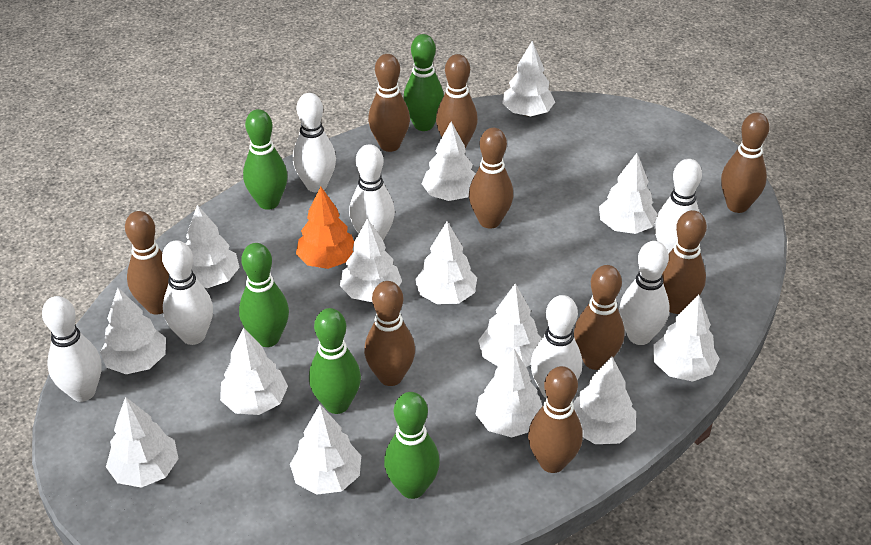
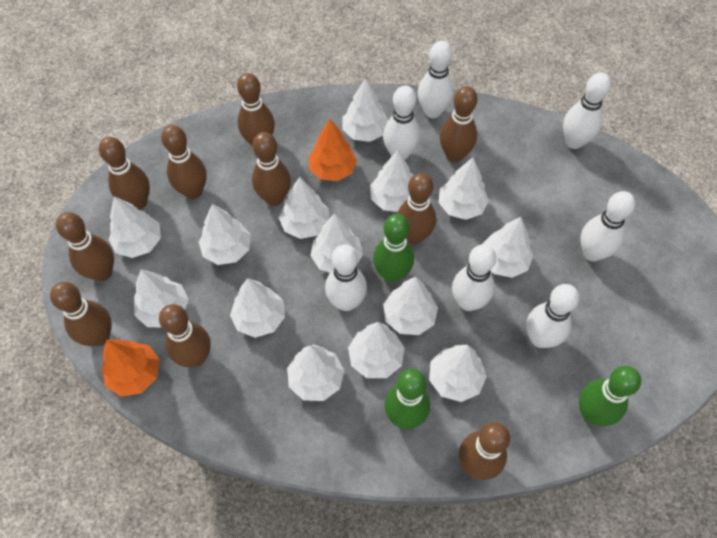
brown bowling pin: [125,211,169,315] [364,281,415,386] [368,54,410,152] [436,54,478,148] [469,128,514,229] [528,366,583,473] [574,265,625,370] [662,210,707,314] [721,113,770,213] = 9 -> [50,282,112,346] [56,212,114,281] [99,137,150,210] [159,304,211,367] [161,125,207,199] [237,73,275,147] [252,132,291,206] [397,173,436,244] [440,86,478,162] [459,422,510,480] = 10
green bowling pin: [239,243,289,347] [243,109,288,210] [309,308,361,414] [384,392,440,499] [403,34,444,131] = 5 -> [373,214,414,283] [384,369,430,429] [579,366,641,426] = 3
orange tree: [296,187,354,269] = 1 -> [102,339,160,397] [309,119,357,181] = 2

